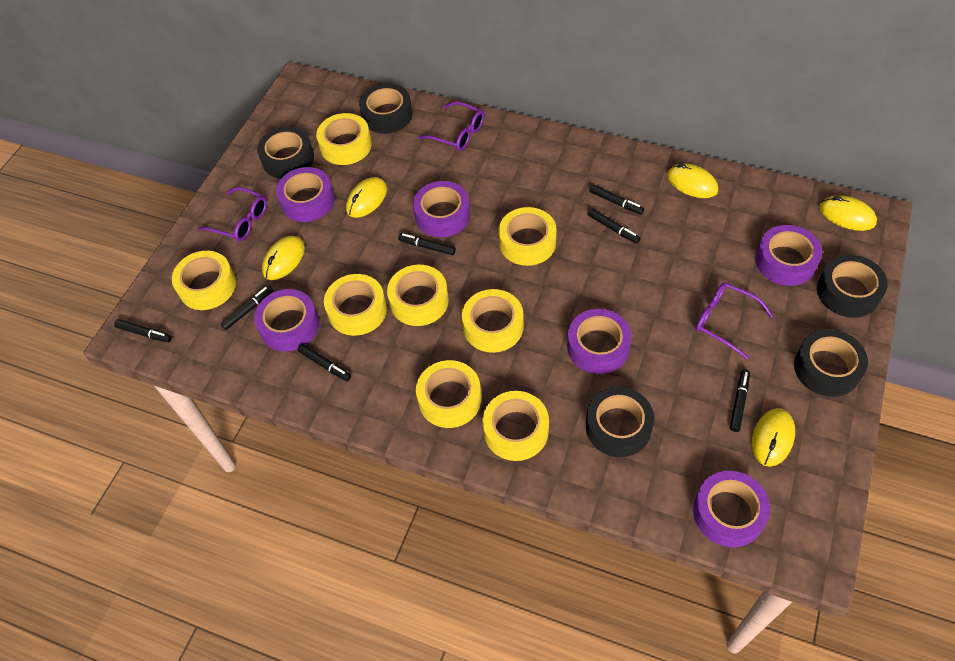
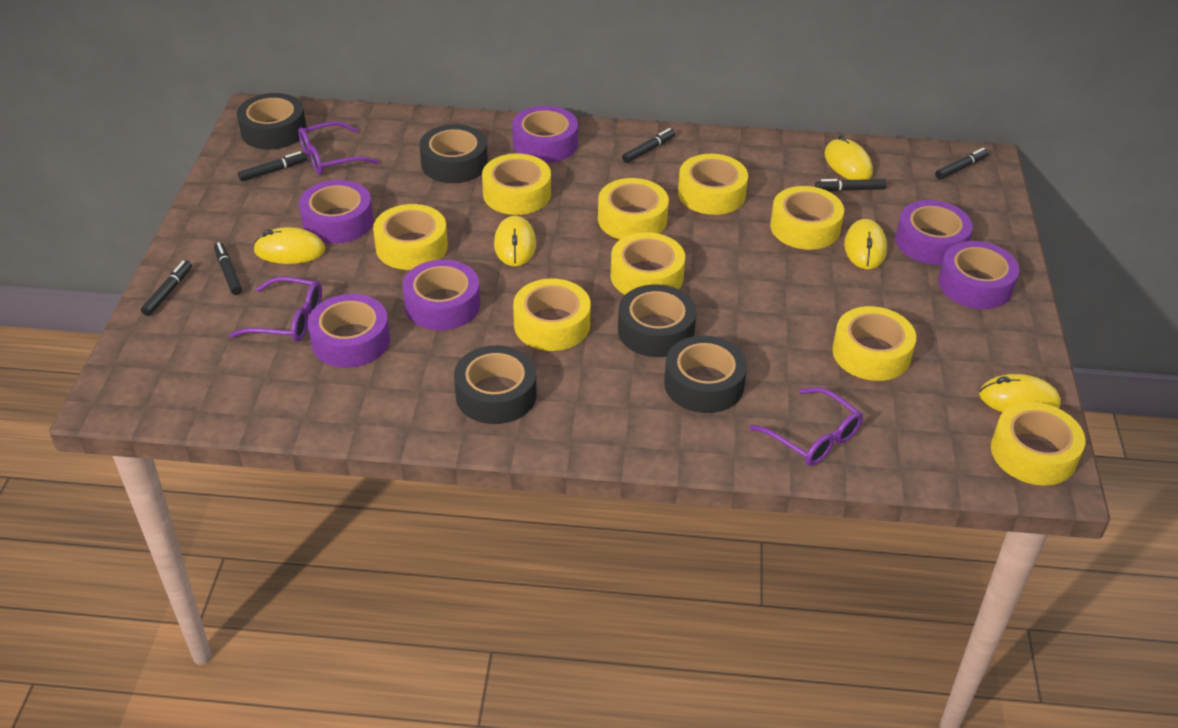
black marker: [114,319,172,342] [221,286,273,330] [298,344,351,381] [398,233,456,255] [588,208,641,244] [590,185,644,214] [730,370,750,432] = 7 -> [141,260,192,316] [214,242,242,295] [238,151,307,181] [622,128,675,163] [815,179,887,191] [935,148,989,180] = 6
yellow tape: [172,251,236,310] [316,113,372,165] [324,274,387,336] [387,265,449,326] [416,360,482,428] [462,289,524,353] [482,391,549,461] [499,207,557,266] = 8 -> [373,204,448,270] [482,154,551,215] [513,279,591,351] [598,178,669,239] [611,232,685,295] [678,154,748,215] [770,186,844,250] [832,306,916,381] [991,402,1085,486] = 9

